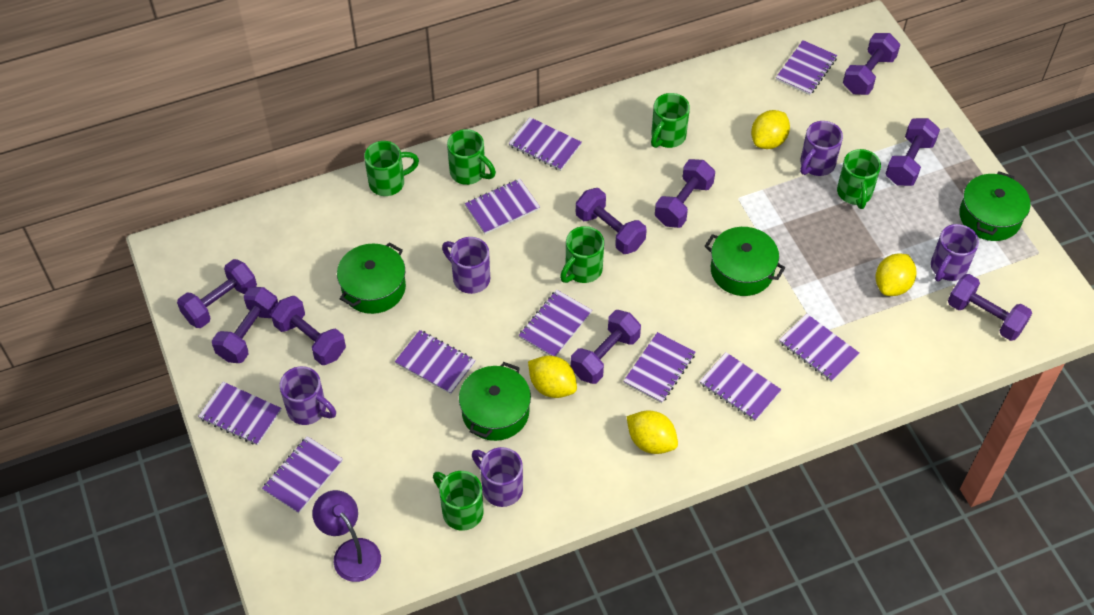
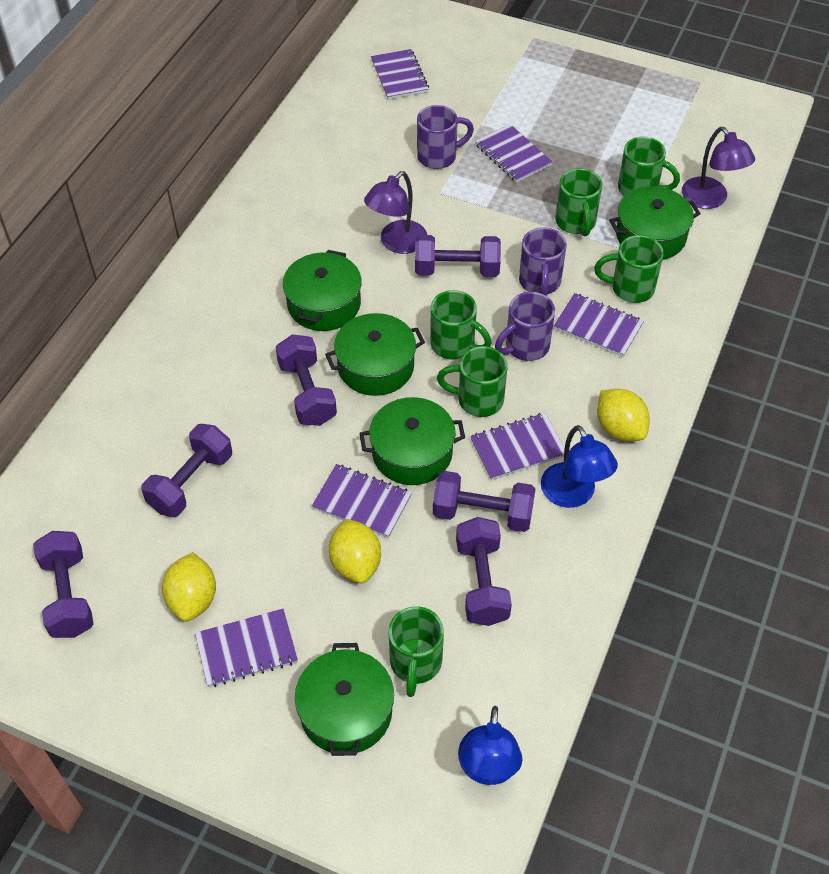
blue lamp: none = 0 -> [458,706,523,785] [541,425,618,508] = 2
green pot: [337,242,406,314] [459,362,531,441] [704,227,785,296] [959,171,1030,241] = 4 -> [283,250,362,331] [295,643,394,756] [325,313,425,396] [359,397,465,485] [609,186,701,260] = 5
purple dumbbell: [177,259,257,328] [212,287,278,363] [271,296,346,365] [571,310,641,384] [576,188,647,254] [655,159,715,228] [843,33,900,95] [886,118,940,186] [948,274,1032,341] = 9 -> [33,531,94,638] [142,424,232,517] [276,334,337,426] [415,235,501,277] [433,471,535,532] [456,517,512,626] = 6
purple lamp: [312,490,381,582] = 1 -> [364,171,427,254] [682,127,755,209] = 2
purple mug: [279,366,336,425] [442,237,490,294] [472,447,523,507] [800,121,843,176] [931,224,979,281] = 5 -> [417,105,474,169] [495,292,555,361] [519,227,567,296] = 3
purple notebook: [198,382,281,445] [262,436,343,513] [395,330,476,394] [465,179,540,234] [508,117,582,171] [519,290,592,356] [624,332,696,403] [700,352,782,421] [776,40,837,95] [779,314,859,382] = 10 -> [195,609,298,687] [312,464,412,538] [371,49,429,100] [470,413,565,480] [475,124,552,183] [554,293,644,357] = 6
yellow lemon: [528,355,577,398] [626,410,678,454] [751,110,790,149] [875,253,917,296] = 4 -> [162,552,216,621] [329,519,381,583] [597,389,650,441] = 3

